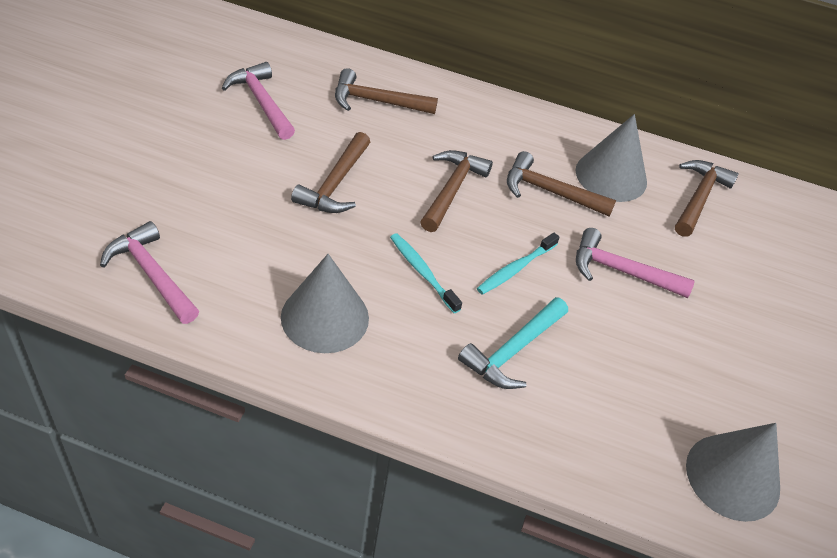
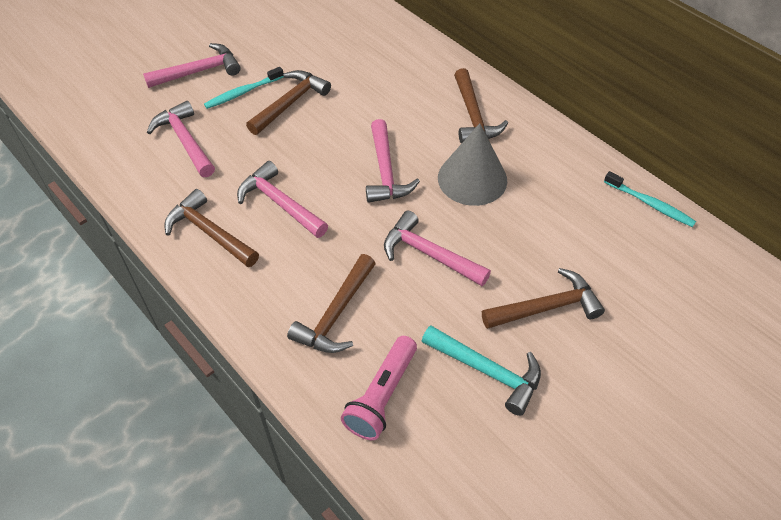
grey cone: [281,254,369,353] [575,114,647,202] [686,423,780,522] = 3 -> [438,123,507,206] = 1
pink flashlight: none = 0 -> [341,336,417,440] = 1
pink hammer: [100,221,199,324] [222,62,295,140] [576,228,695,298] = 3 -> [143,43,241,88] [147,101,215,177] [237,161,328,238] [366,119,420,203] [384,211,491,286] = 5

